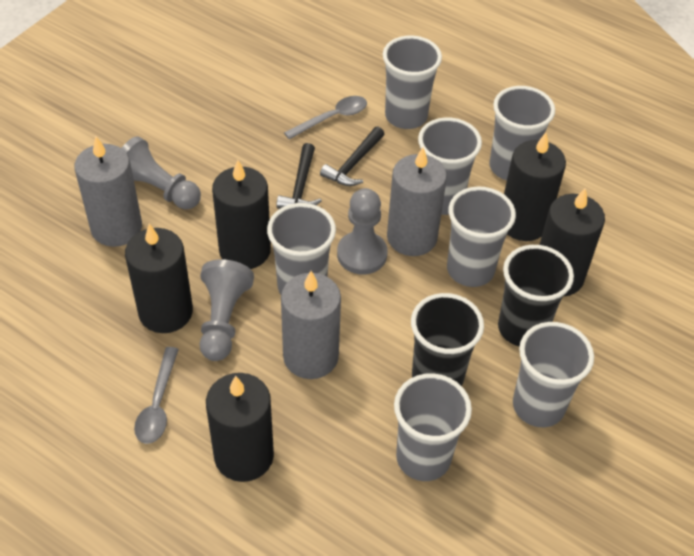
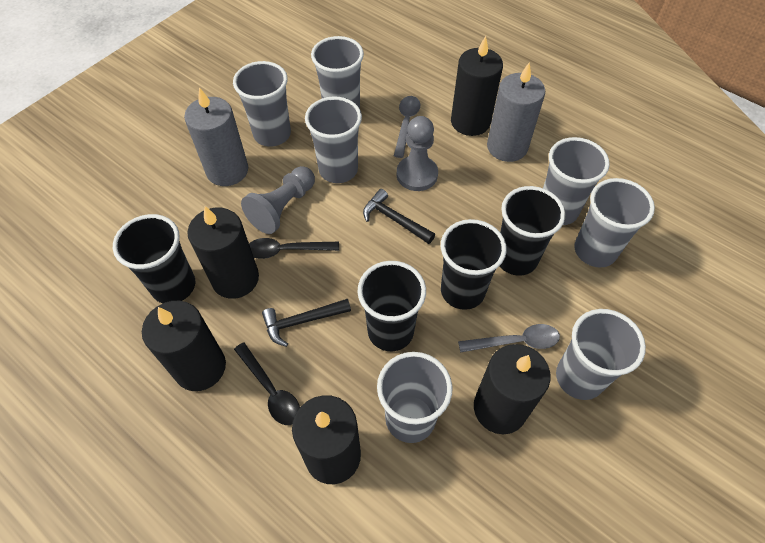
black cup: [411,293,484,386] [498,245,574,347] = 2 -> [113,214,195,303] [358,261,426,351] [441,219,507,310] [499,186,565,276] = 4
black spoon: none = 0 -> [234,342,300,425] [249,238,339,259] = 2
grey candle: [74,136,142,247] [281,271,341,379] [387,147,447,256] = 3 -> [184,87,248,186] [487,63,545,162] = 2
grey pawn: [122,136,201,209] [199,259,254,361] [337,188,388,274] = 3 -> [241,166,315,234] [397,116,438,191] = 2

